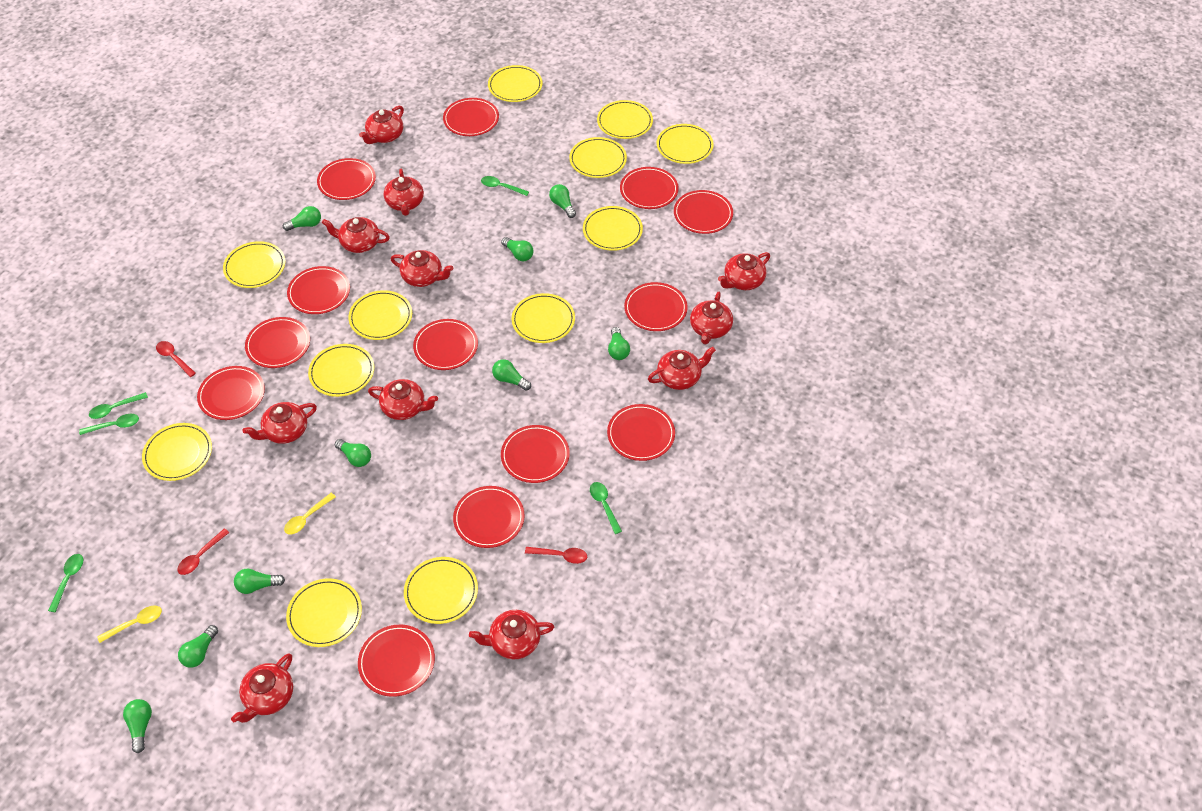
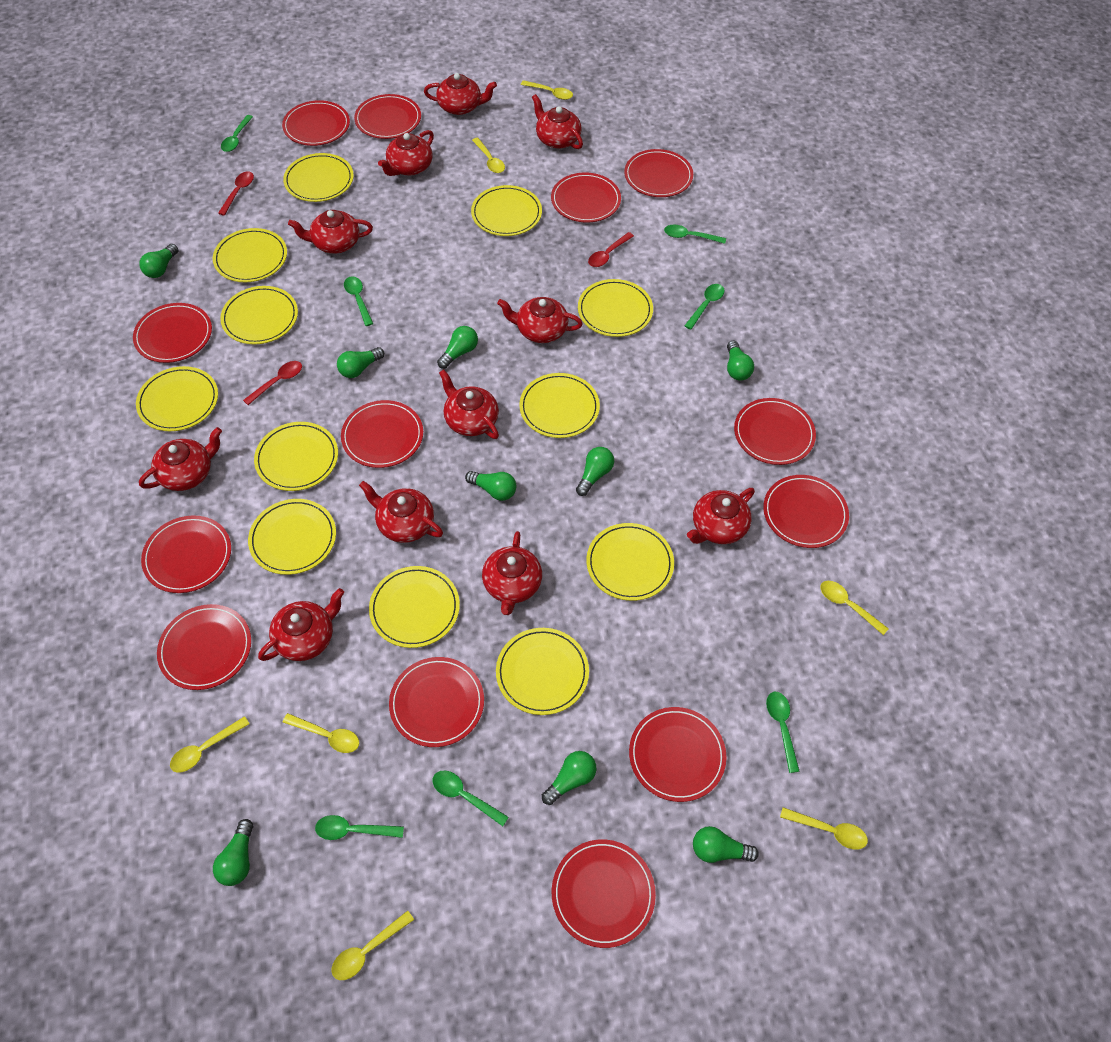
green spoon: [48,554,84,612] [79,414,139,435] [89,392,148,419] [481,176,529,196] [590,482,622,534] = 5 -> [221,115,253,152] [315,815,404,840] [344,276,373,326] [433,771,509,826] [664,224,726,244] [685,284,724,330] [766,692,800,773] = 7
yellow spoon: [97,606,162,643] [284,493,336,535] = 2 -> [170,716,250,773] [283,713,359,753] [331,911,414,980] [472,138,505,173] [521,80,573,100] [780,807,868,850] [820,581,889,635] = 7

